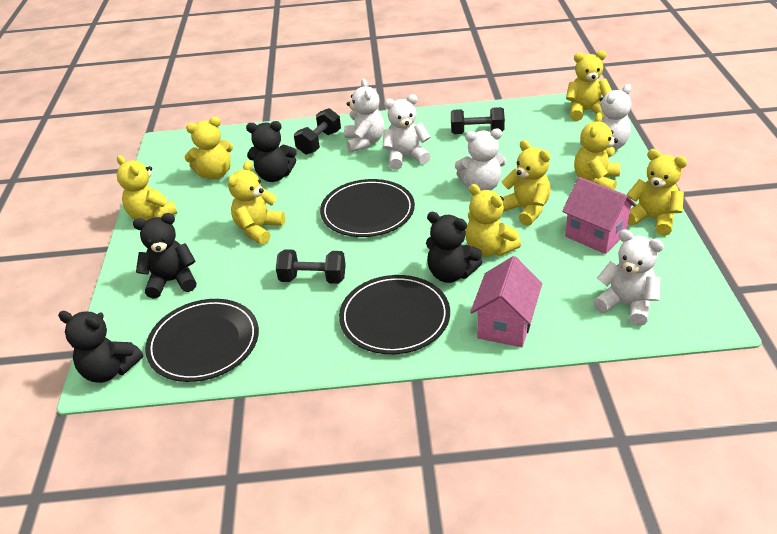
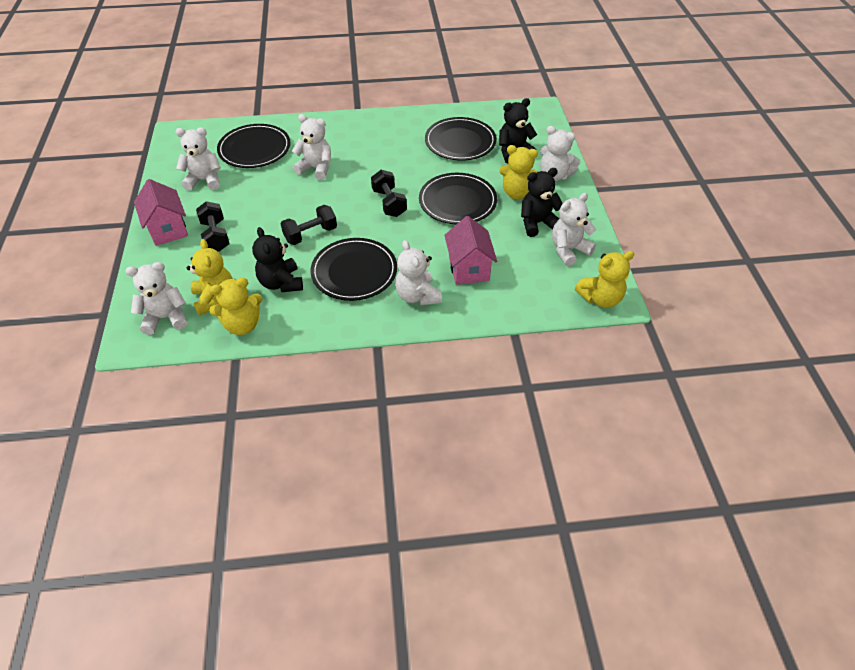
black plate: [145,299,259,382] [320,179,415,237] [339,275,450,354] = 3 -> [217,124,291,168] [311,238,397,301] [419,173,497,224] [425,117,497,161] = 4
black teddy bear: [58,311,143,383] [133,213,196,298] [246,121,297,182] [426,212,482,283] = 4 -> [252,227,303,292] [499,98,537,164] [521,168,563,237] = 3
white teddy bear: [344,79,384,153] [382,94,431,170] [455,129,506,191] [580,84,632,150] [593,229,664,326] = 5 -> [125,262,187,335] [175,127,221,191] [292,114,331,180] [395,240,442,305] [540,126,580,181] [552,193,596,266] = 6
yellow teddy bear: [117,155,177,221] [185,117,233,179] [228,160,285,245] [466,184,521,257] [501,140,551,226] [566,50,612,121] [574,113,620,190] [627,149,687,236] = 8 -> [186,239,233,316] [209,278,262,335] [499,145,538,199] [575,251,634,308] = 4

